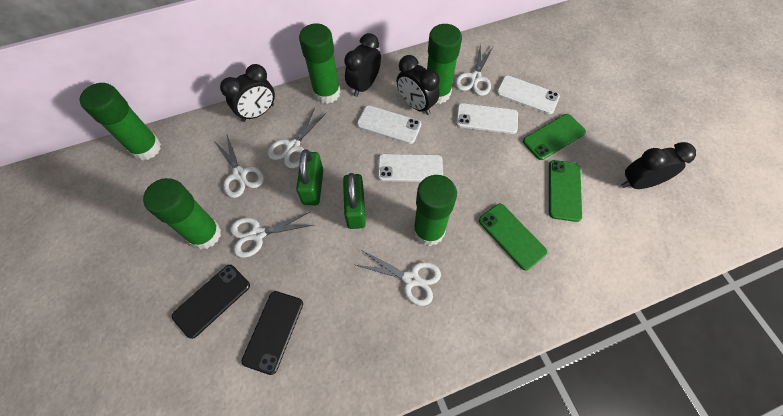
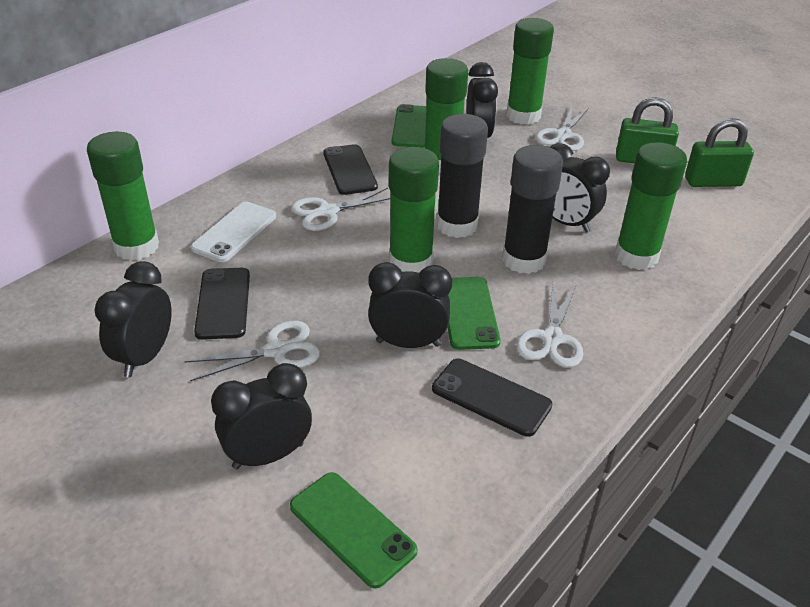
black clock: [220,64,275,122] [344,33,381,97] [397,55,440,115] [622,142,696,189] = 4 -> [95,261,172,377] [211,363,312,469] [368,262,452,348] [467,62,498,138] [550,143,610,233] = 5
black glue stick: none = 0 -> [436,114,488,238] [502,145,563,274] = 2
black phone: [172,265,250,339] [242,291,303,375] = 2 -> [194,268,250,340] [323,144,378,195] [432,359,552,437] = 3
white phone: [357,105,421,144] [378,154,443,182] [456,103,518,134] [497,75,560,114] = 4 -> [191,202,276,262] = 1
white scissors: [214,135,264,198] [230,211,313,258] [267,108,326,168] [356,250,441,306] [455,44,493,96] = 5 -> [185,321,320,381] [291,188,390,231] [516,285,583,368] [535,106,589,151] = 4

